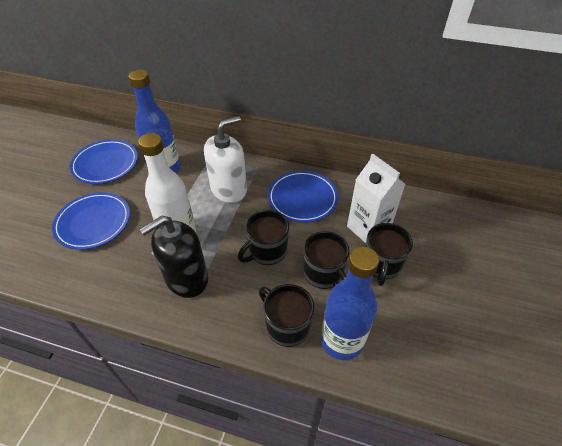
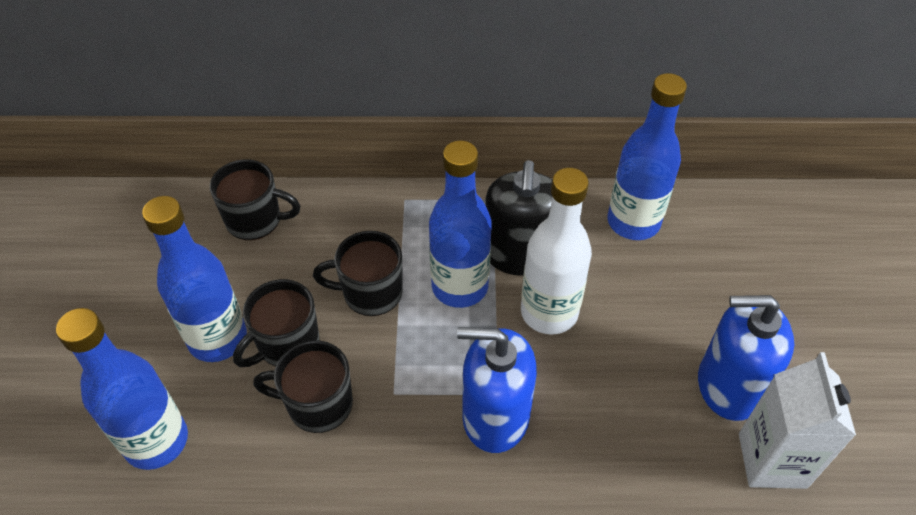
blue bottle: [129,70,181,173] [321,247,379,360] = 2 -> [56,308,188,470] [142,196,247,362] [429,141,492,308] [608,73,687,240] = 4
blue plate: [52,192,130,250] [70,140,138,184] [268,171,338,222] = 3 -> none = 0
blue soap dispenser: none = 0 -> [457,327,537,453] [698,295,794,421] = 2
white soap dispenser: [204,116,247,203] = 1 -> none = 0

